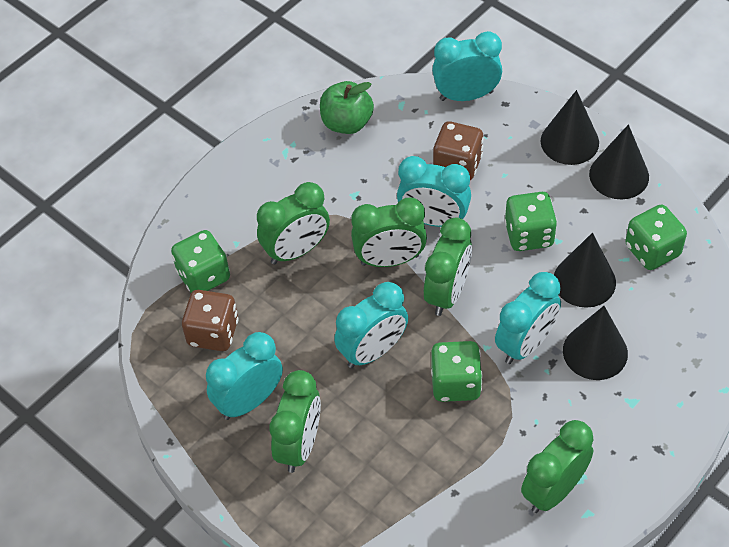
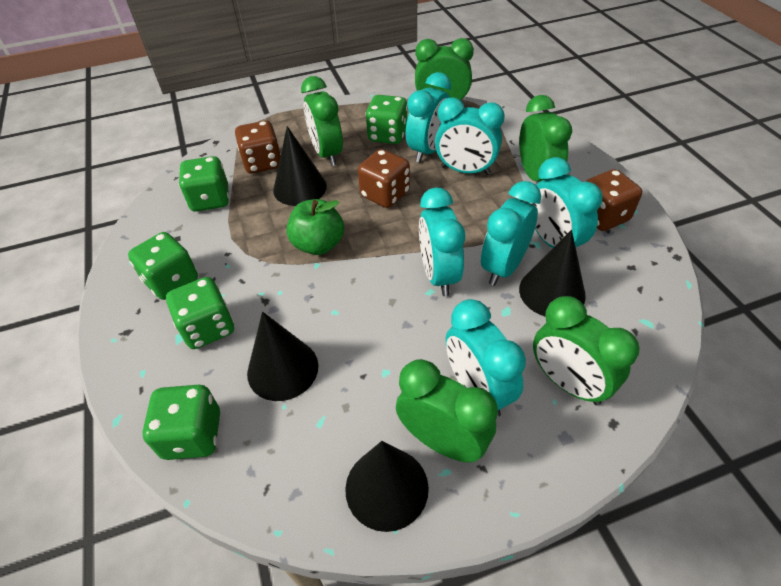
brown dice: [182,290,239,351] [433,121,484,180] = 2 -> [235,121,281,174] [358,149,410,208] [586,169,642,231] = 3
green dice: [171,230,230,293] [431,341,483,402] [504,192,557,251] [625,205,687,270] = 4 -> [128,232,198,300] [143,385,220,460] [166,277,234,349] [179,156,229,212] [365,95,408,144] = 5
turquoise clock: [206,332,283,420] [334,282,408,368] [397,156,471,227] [432,31,502,101] [495,272,561,364] = 5 -> [406,72,451,163] [419,188,465,296] [435,97,505,175] [446,299,526,417] [481,181,541,286] [529,157,602,248] = 6

